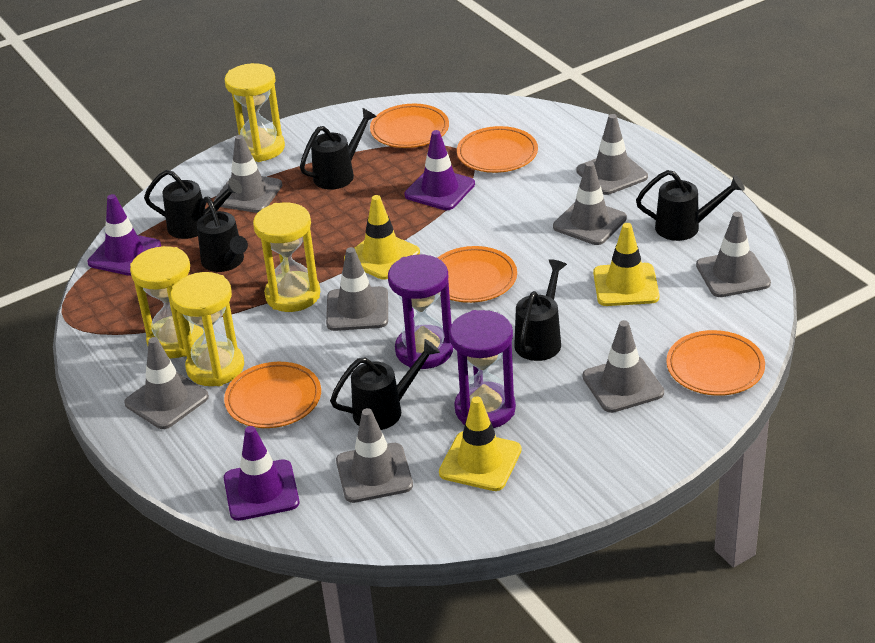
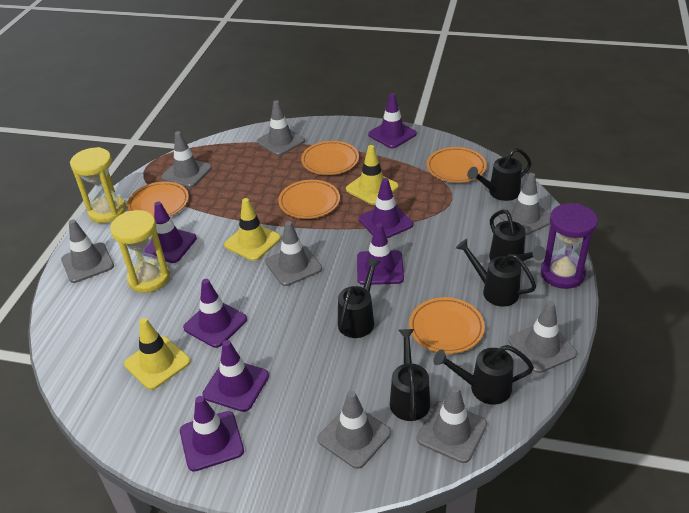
purple hourglass: [388,255,453,369] [449,310,516,428] = 2 -> [541,203,598,289] = 1
purple traffic cone: [88,194,161,276] [224,426,300,521] [405,130,475,210] = 3 -> [144,202,197,263] [180,396,244,471] [183,279,247,348] [202,340,269,412] [357,223,404,285] [359,178,413,238] [368,93,417,148] = 7
yellow hourglass: [130,246,204,358] [171,272,244,386] [225,63,285,162] [253,203,320,312] = 4 -> [70,147,127,223] [110,210,170,293] = 2

